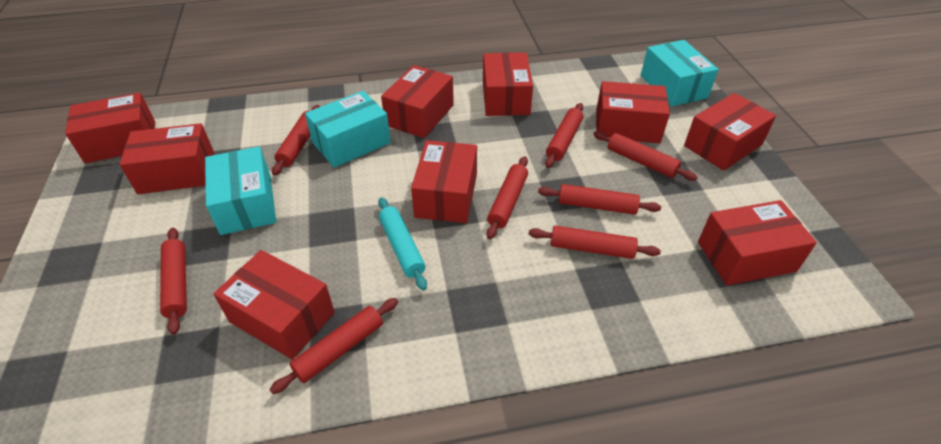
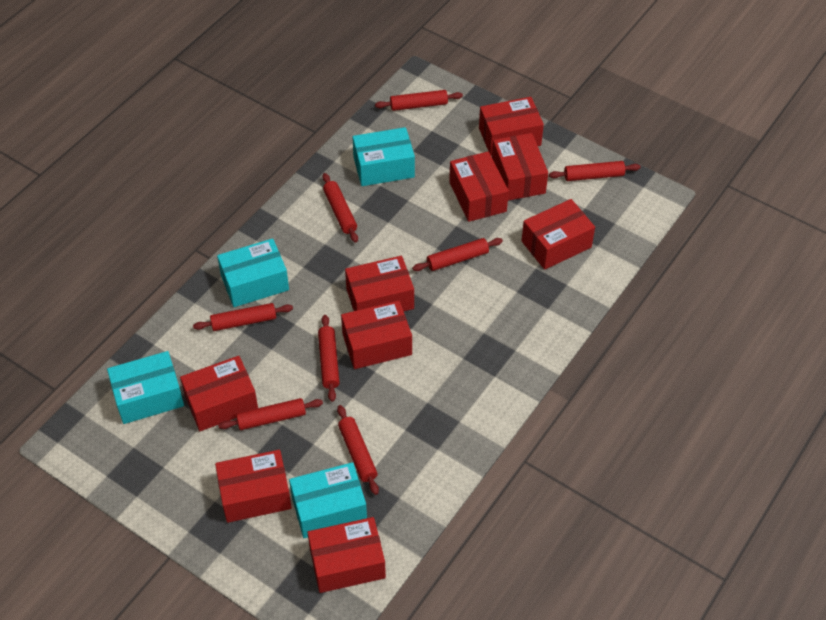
turquoise box: [205,146,276,235] [305,91,391,168] [641,40,719,106] = 3 -> [107,351,184,424] [217,238,289,307] [289,462,367,538] [352,127,415,186] = 4
turquoise rolling pin: [378,197,427,291] = 1 -> none = 0

